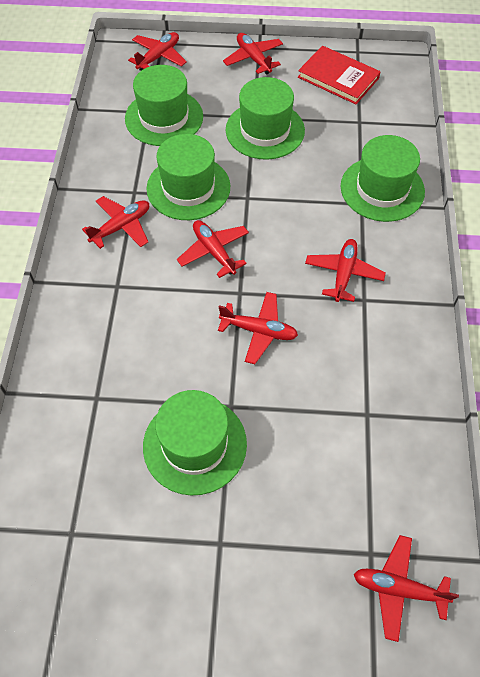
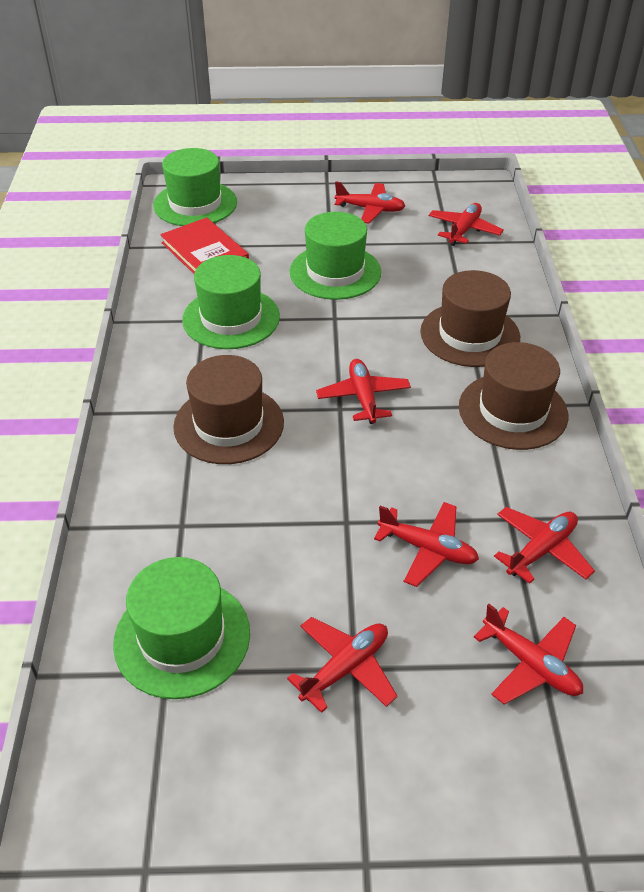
brown hat: none = 0 -> [173,355,284,464] [420,270,520,367] [459,342,568,450] = 3
green hat: [125,65,203,146] [143,390,247,495] [146,134,230,220] [226,77,305,160] [341,135,425,222] = 5 -> [113,557,250,699] [153,148,237,226] [182,255,280,349] [290,212,381,300] = 4

